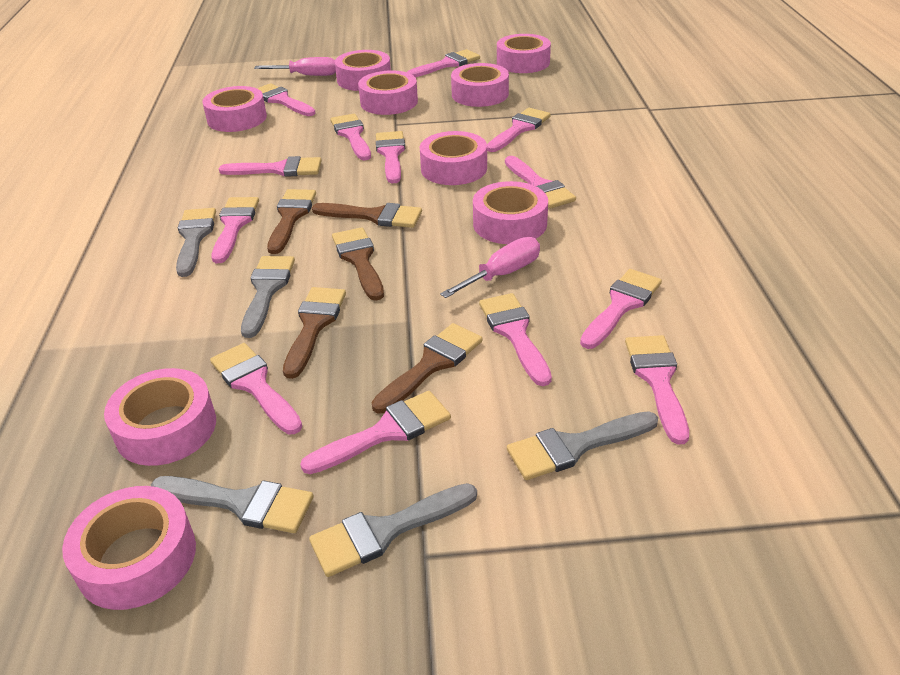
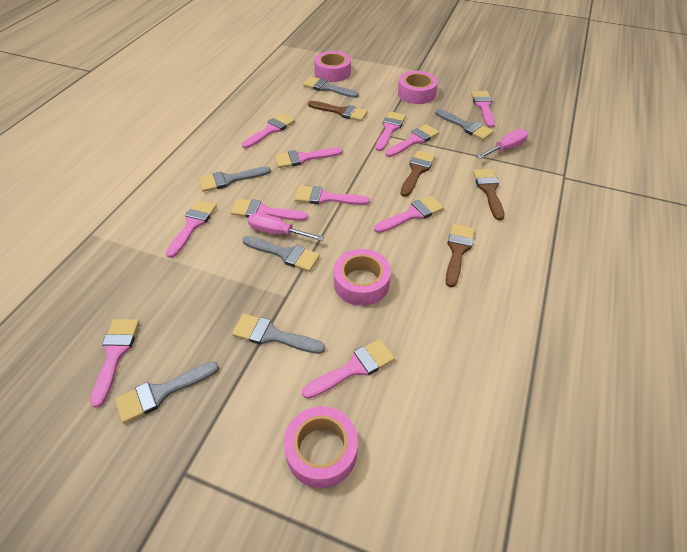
brown brush: [267,189,316,254] [283,287,346,379] [312,203,422,228] [332,227,384,301] [372,323,482,413] = 5 -> [308,101,368,121] [400,150,435,197] [446,224,475,287] [473,169,504,221] = 4
grey brush: [151,476,314,533] [176,208,216,277] [241,256,295,338] [309,483,477,577] [507,411,658,480] = 5 -> [115,361,219,423] [199,167,271,192] [232,314,325,354] [242,236,320,272] [303,77,359,98] [435,109,494,140] = 6
pink brush: [210,343,302,434] [212,197,259,263] [219,156,322,177] [257,83,315,116] [300,391,451,474] [330,114,371,160] [376,131,405,183] [407,49,480,77] [479,293,552,386] [487,108,551,152] [505,156,576,209] [580,269,662,349] [625,335,689,444] = 13 -> [90,319,139,408] [166,200,217,258] [231,199,308,221] [242,113,295,149] [275,147,343,168] [295,186,370,205] [302,339,395,399] [374,196,444,233] [376,112,406,151] [385,124,439,157] [471,91,495,128] = 11
pink tape: [62,486,196,610] [104,368,216,466] [202,86,267,132] [335,50,391,91] [358,70,418,115] [420,131,487,185] [451,63,509,107] [473,181,548,244] [497,34,551,73] = 9 -> [284,406,358,488] [314,51,351,82] [334,249,391,306] [398,71,438,104] = 4

